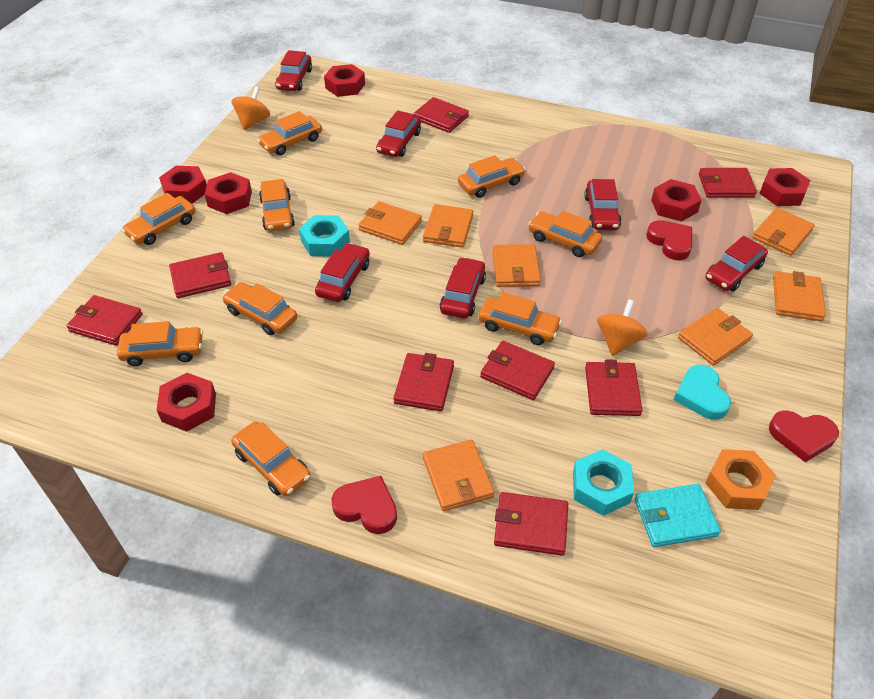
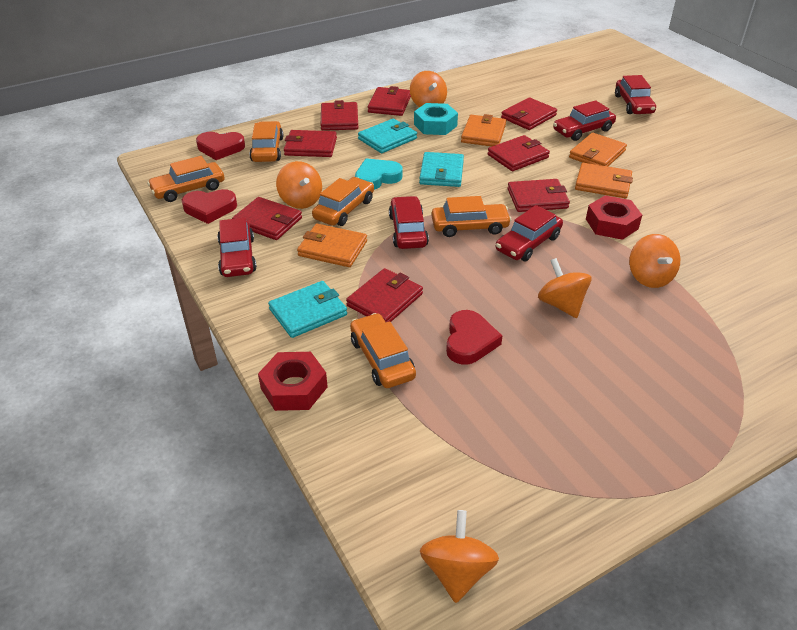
orange car: [117,321,203,366] [122,193,195,245] [222,282,297,335] [231,422,311,497] [257,111,322,155] [259,179,295,232] [458,155,526,198] [479,292,562,345] [528,211,602,257] = 9 -> [147,156,224,202] [249,121,283,162] [312,177,374,226] [350,313,416,388] [431,196,512,237] = 5
orange nut: [705,449,776,510] = 1 -> none = 0
orange spinning top: [232,86,270,130] [597,299,648,356] = 2 -> [276,161,322,209] [410,71,447,107] [420,510,499,603] [538,258,592,318] [629,234,680,288] = 5
orange wallet: [359,201,422,245] [423,204,473,248] [423,440,494,511] [492,244,541,287] [678,308,753,366] [752,208,815,256] [773,271,826,321] = 7 -> [297,224,367,267] [461,114,506,147] [569,133,627,166] [575,163,633,198] = 4
red car: [275,50,312,91] [315,243,370,302] [376,110,421,157] [440,257,486,319] [584,179,622,230] [705,236,768,291] = 6 -> [217,218,257,277] [389,196,429,249] [496,205,563,261] [553,100,616,141] [615,75,656,114] = 5
red nut: [157,373,216,432] [159,166,207,204] [204,172,252,214] [324,64,365,97] [651,179,702,222] [759,168,810,206] = 6 -> [258,352,328,411] [586,195,642,240] = 2
turquoise nut: [299,215,350,257] [573,449,634,516] = 2 -> [414,103,458,135] = 1
turquoise wallet: [634,484,721,547] = 1 -> [268,281,347,338] [358,118,417,153] [419,152,464,187] = 3

